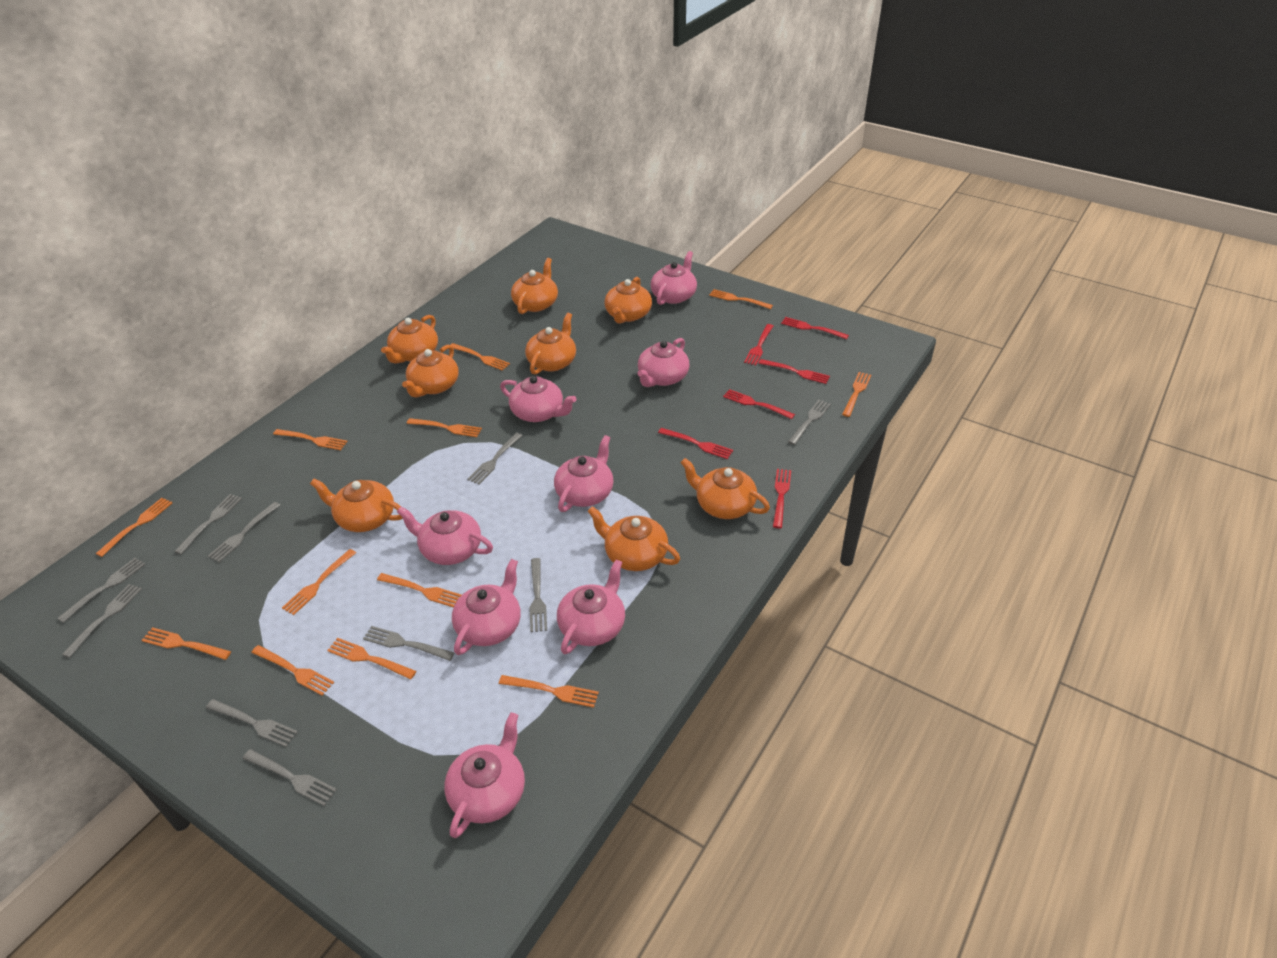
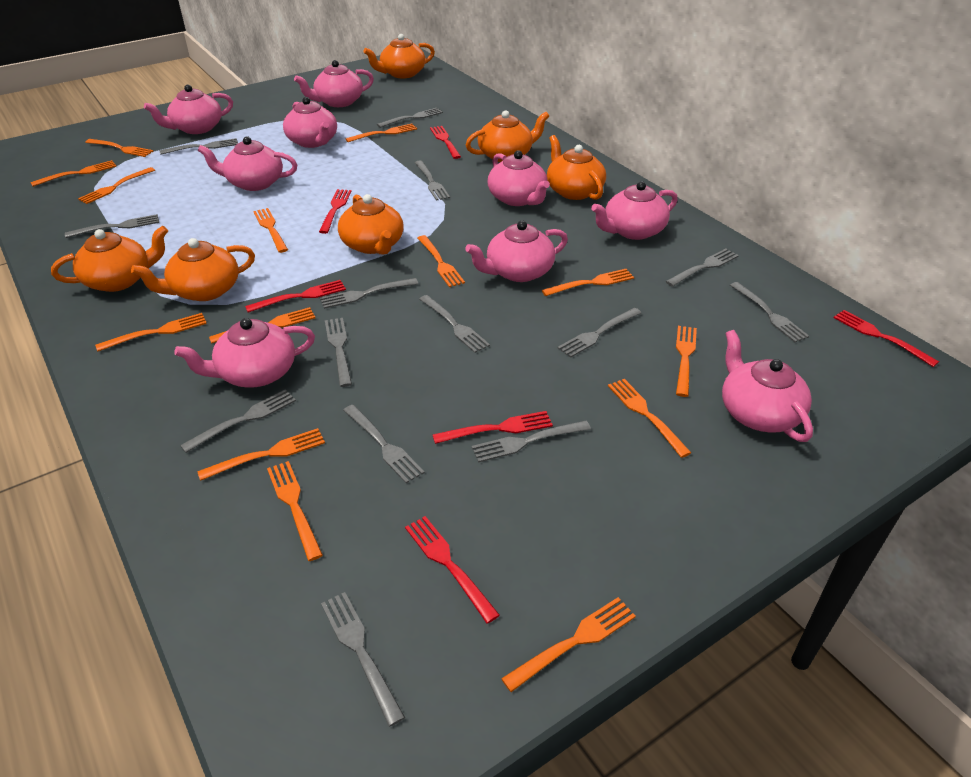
grey fork: [57,558,146,623] [62,584,142,658] [174,494,242,554] [206,699,298,747] [208,502,280,562] [242,749,337,806] [363,626,454,661] [467,433,523,485] [529,558,547,632] [788,400,831,445] = 10 -> [65,214,159,238] [160,138,238,155] [180,389,296,453] [320,278,418,309] [321,592,405,727] [325,318,352,387] [343,405,425,483] [377,108,443,128] [415,161,450,201] [419,295,490,353] [472,421,591,463] [558,308,641,358] [666,249,739,287] [730,282,809,342] = 14
orange fork: [96,498,172,557] [141,627,231,660] [251,645,334,696] [273,429,348,450] [282,549,356,615] [327,638,416,679] [377,573,462,608] [407,418,482,437] [451,343,510,371] [499,675,599,708] [709,289,773,309] [842,372,871,417] = 12 -> [30,160,116,187] [78,167,155,204] [85,139,154,157] [95,313,207,352] [197,428,325,481] [209,307,315,344] [253,208,288,253] [267,461,323,561] [346,124,417,142] [417,235,465,287] [501,597,636,692] [542,269,634,296] [608,379,691,458] [676,326,697,397] = 14
orange teapot: [310,479,403,532] [381,315,438,364] [402,345,459,398] [511,258,558,314] [525,313,576,375] [588,506,680,571] [605,277,652,324] [680,458,770,519] = 8 -> [51,226,168,292] [131,238,255,301] [338,194,404,255] [364,34,435,78] [466,110,549,162] [547,135,606,200] = 6
pink teapot: [397,507,493,565] [444,712,525,838] [452,559,521,655] [500,376,576,422] [554,435,613,512] [557,559,625,654] [637,338,690,387] [650,251,697,305] = 8 -> [144,85,233,134] [174,318,315,388] [198,136,297,191] [283,97,337,148] [294,60,374,107] [465,220,568,282] [488,150,550,206] [591,181,678,240] [722,330,813,442] = 9

